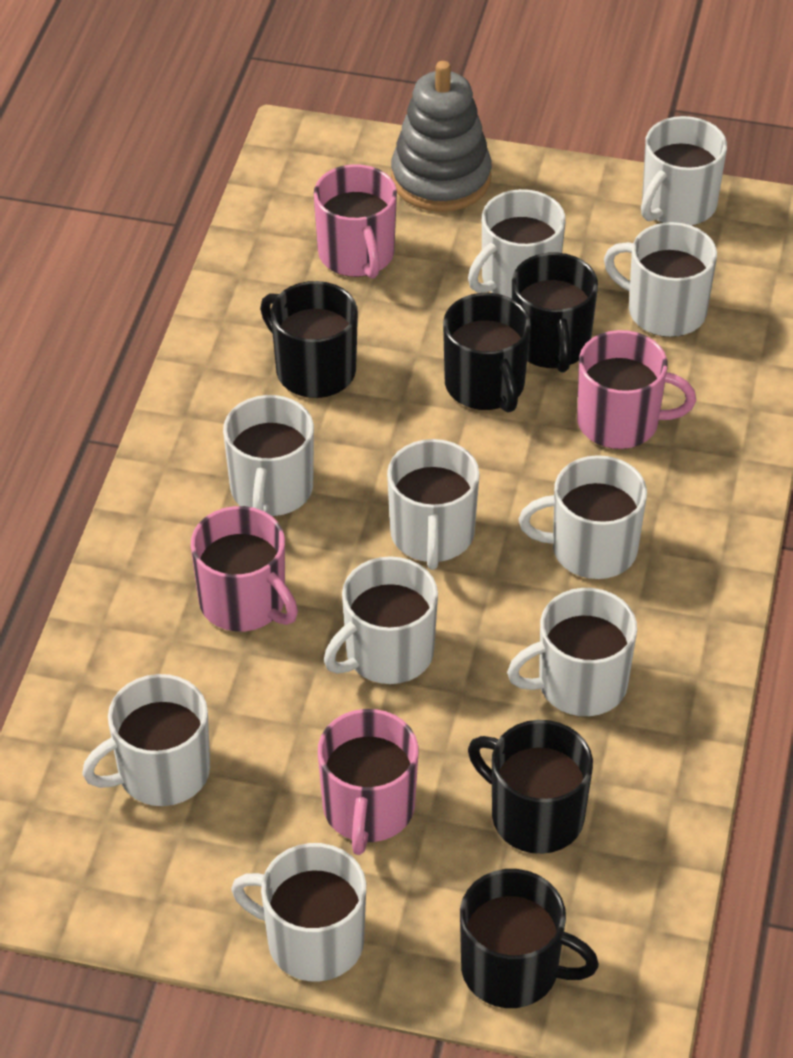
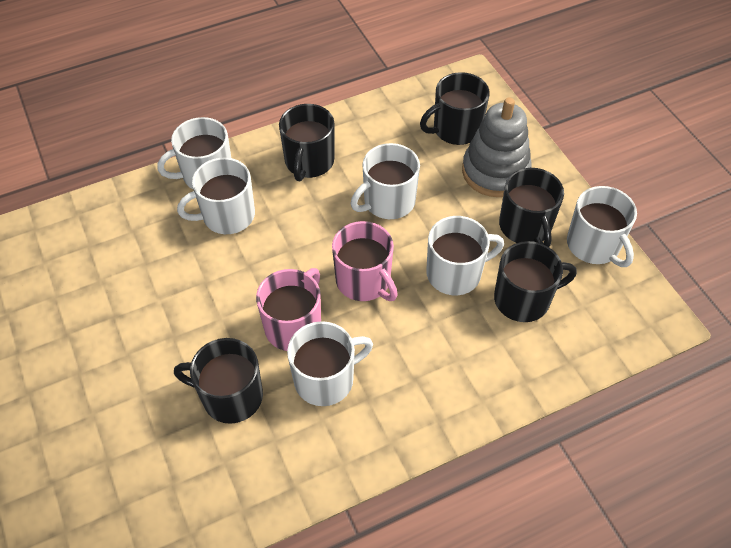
pink mug: [191,506,298,632] [314,164,397,279] [318,709,418,855] [577,330,696,449] = 4 -> [256,268,321,351] [332,221,398,301] = 2
white mug: [82,674,210,806] [223,395,314,516] [231,843,366,981] [324,556,438,684] [387,439,480,570] [468,189,566,299] [507,588,637,716] [519,455,647,579] [604,222,717,337] [641,116,727,226] = 10 -> [157,117,231,189] [177,158,255,234] [287,321,373,406] [351,143,420,219] [426,216,504,295] [567,186,637,267] = 6

